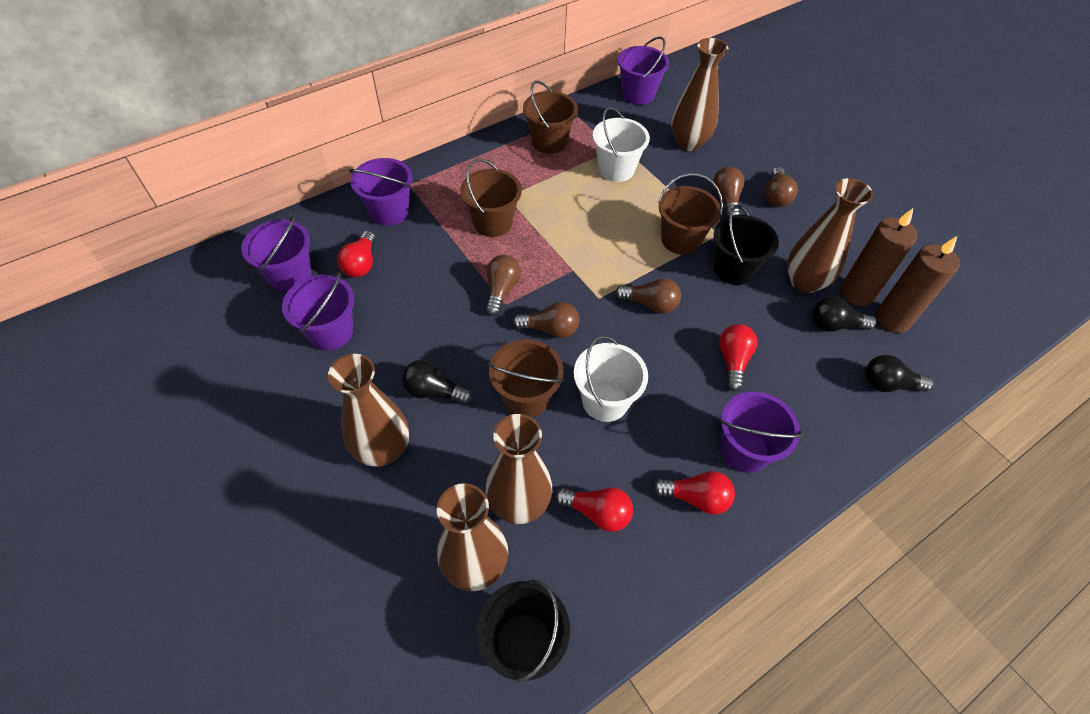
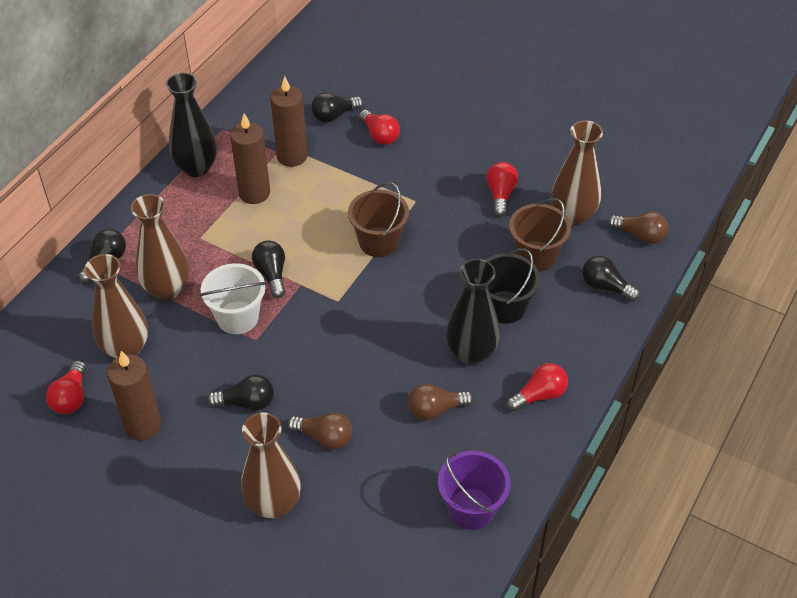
black bucket: [476,580,570,683] [714,205,779,285] = 2 -> [486,248,540,324] = 1
black light bulb: [402,360,472,404] [812,296,876,332] [865,355,934,392] = 3 -> [78,229,126,283] [207,374,274,411] [252,240,285,298] [311,92,363,122] [582,256,640,302] = 5
black vase: none = 0 -> [166,73,217,177] [446,259,500,365] = 2
brown bucket: [460,159,522,237] [488,339,564,418] [523,81,578,154] [658,173,723,255] = 4 -> [348,182,409,257] [509,198,571,272] = 2
brown candle: [840,208,917,306] [876,236,960,333] = 2 -> [107,351,162,440] [230,113,270,204] [270,76,308,167] = 3
brown light bulb: [486,255,521,316] [513,302,580,338] [615,278,681,314] [713,167,744,217] [765,167,798,207] = 5 -> [288,412,352,450] [408,383,473,420] [608,211,668,244] = 3
brown vase: [328,354,409,467] [437,483,508,591] [486,414,552,524] [672,38,728,151] [787,178,873,293] = 5 -> [84,254,148,358] [131,194,189,300] [241,412,301,519] [552,121,603,226] = 4
purple bucket: [241,215,312,292] [282,272,354,350] [349,158,412,226] [618,37,669,105] [719,391,803,473] = 5 -> [438,451,511,530] = 1
white bucket: [574,336,648,422] [593,107,650,182] = 2 -> [200,263,266,334] = 1

